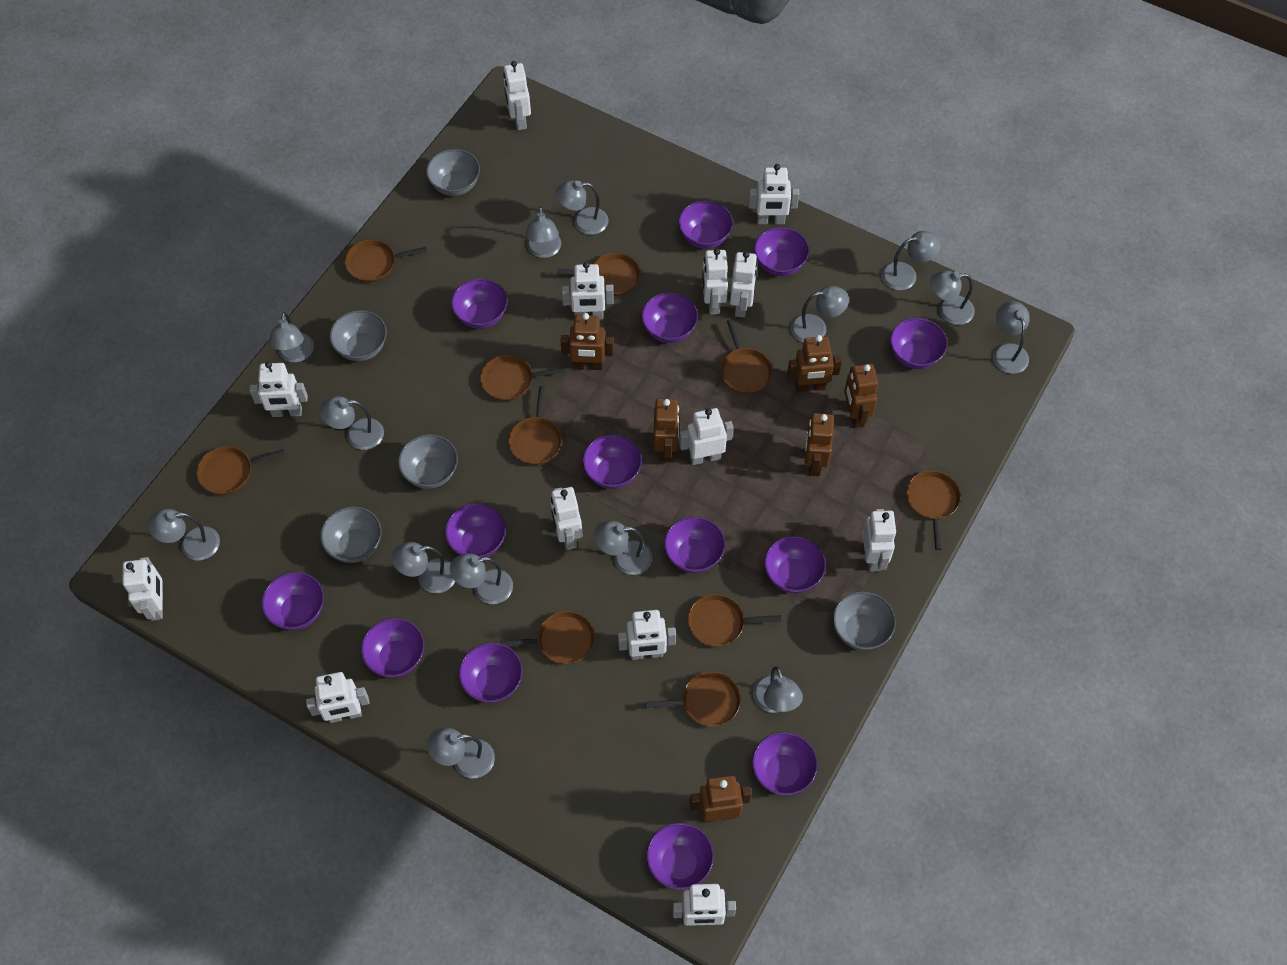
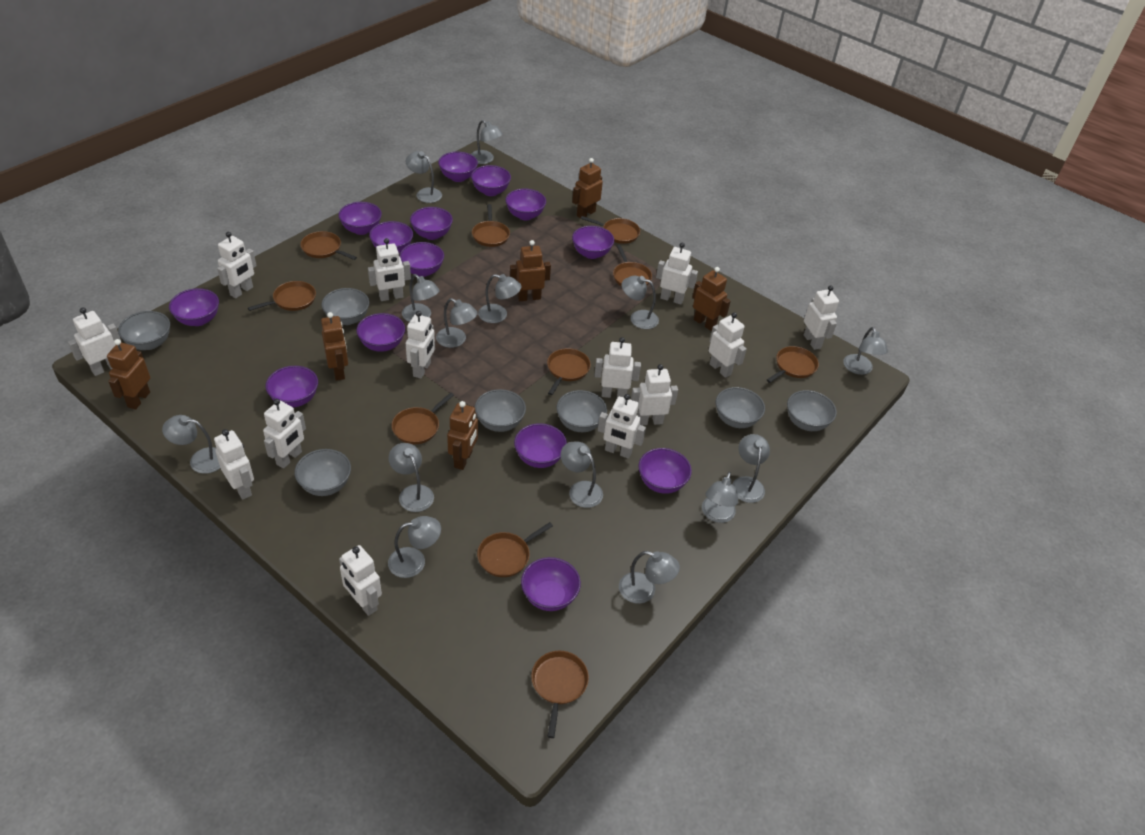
grey bowl: [320,506,382,563] [329,310,387,361] [398,434,458,489] [426,149,480,196] [833,591,896,650] = 5 -> [118,311,170,350] [294,449,351,496] [321,288,369,325] [475,389,526,432] [556,390,607,432] [716,387,765,428] [787,390,837,431] = 7

